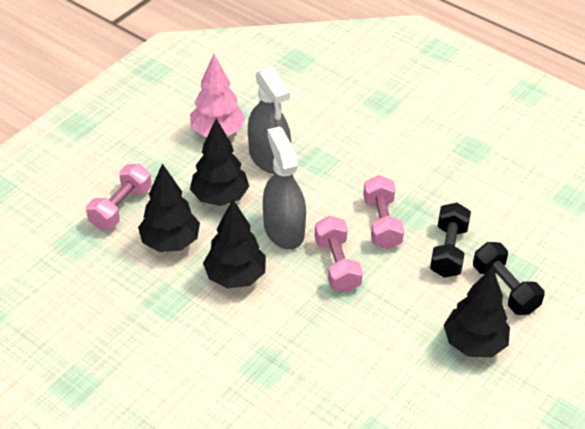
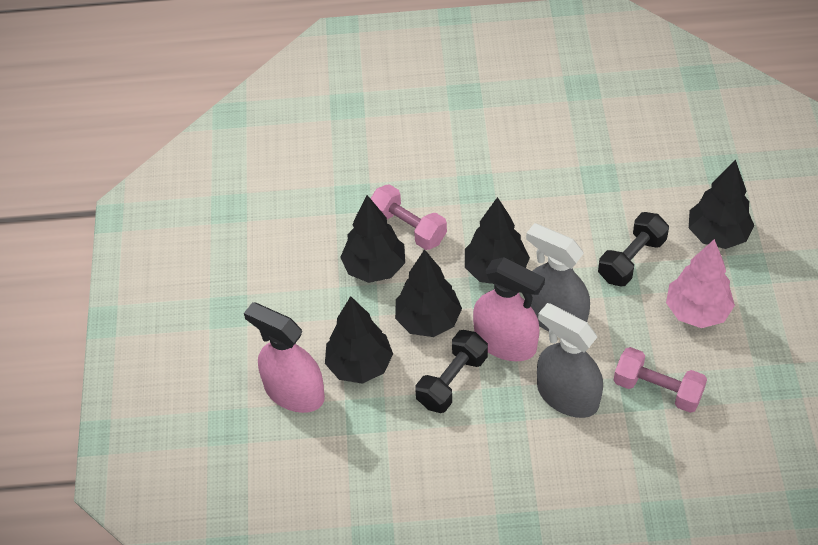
black tree: [138,163,200,252] [190,119,249,206] [203,199,266,288] [444,267,510,357] = 4 -> [325,296,393,384] [340,195,405,283] [395,249,462,337] [465,197,530,284] [689,160,754,249] = 5
pink dumbbell: [86,164,152,229] [315,216,363,292] [363,175,404,249] = 3 -> [370,184,447,250] [614,347,707,413] = 2
pink spray bottle: none = 0 -> [244,302,325,413] [473,257,545,361] = 2

